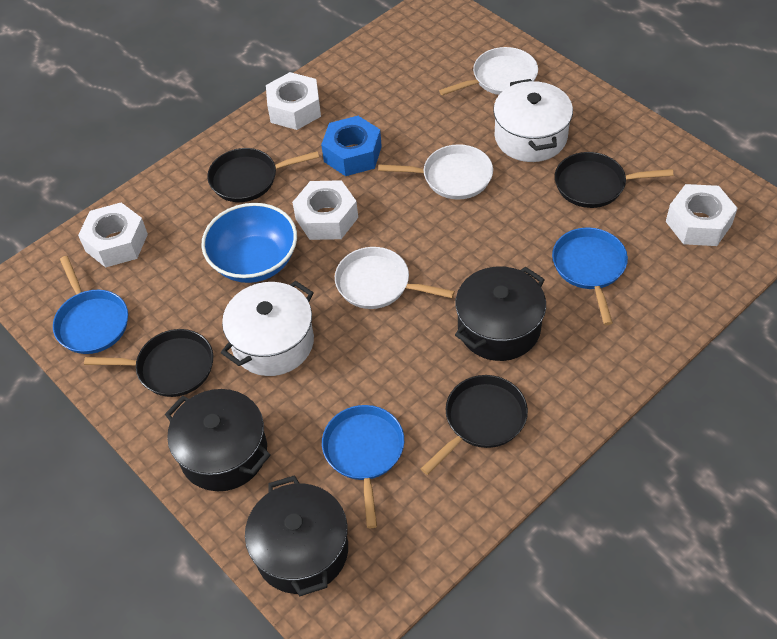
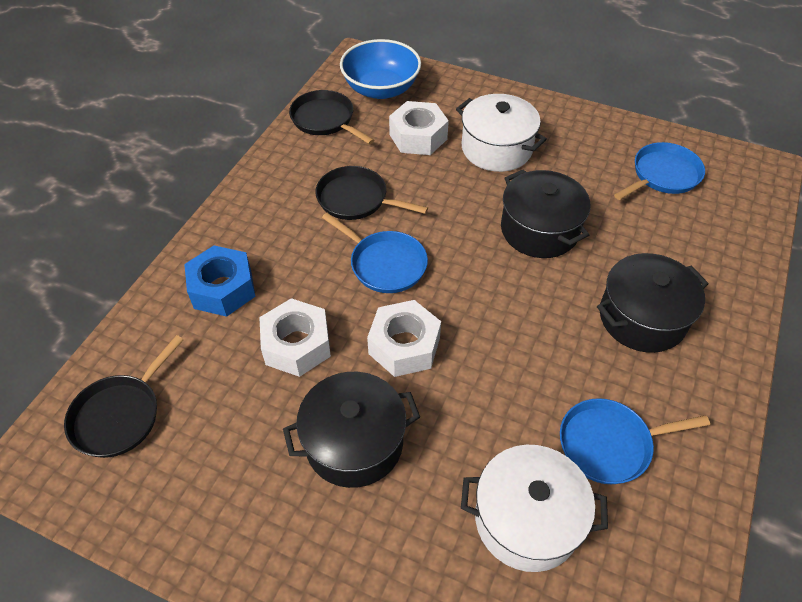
black pan: [84,329,213,397] [207,148,319,202] [421,375,528,475] [555,152,673,208] = 4 -> [64,335,184,458] [289,90,374,144] [315,166,428,220] = 3
white nut: [78,203,148,268] [266,72,321,130] [292,180,358,240] [666,184,738,246] = 4 -> [259,298,331,377] [367,300,441,377] [389,101,449,155] = 3
white pan: [335,247,455,309] [378,144,493,200] [439,47,538,96] = 3 -> none = 0

